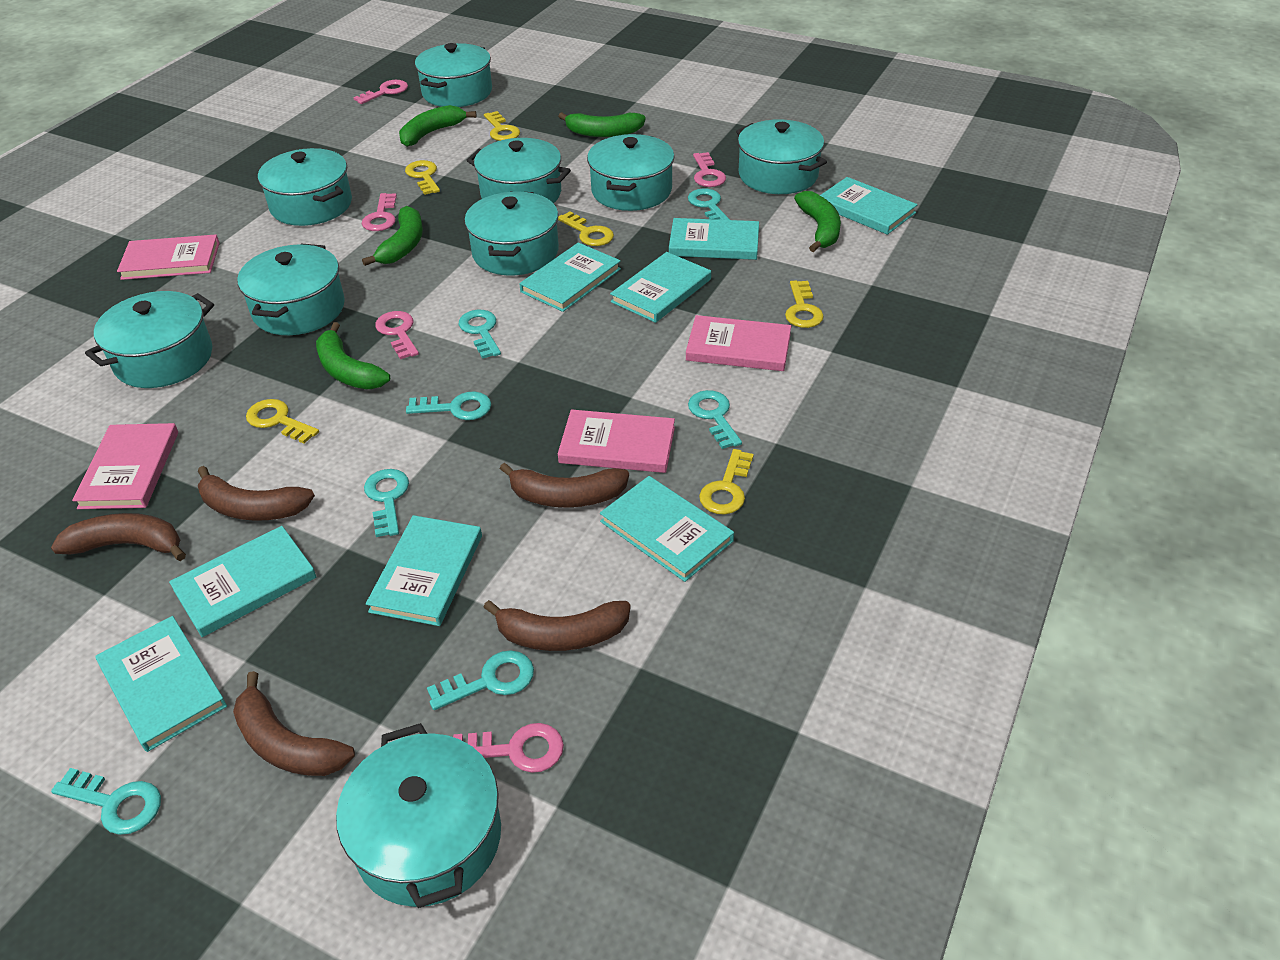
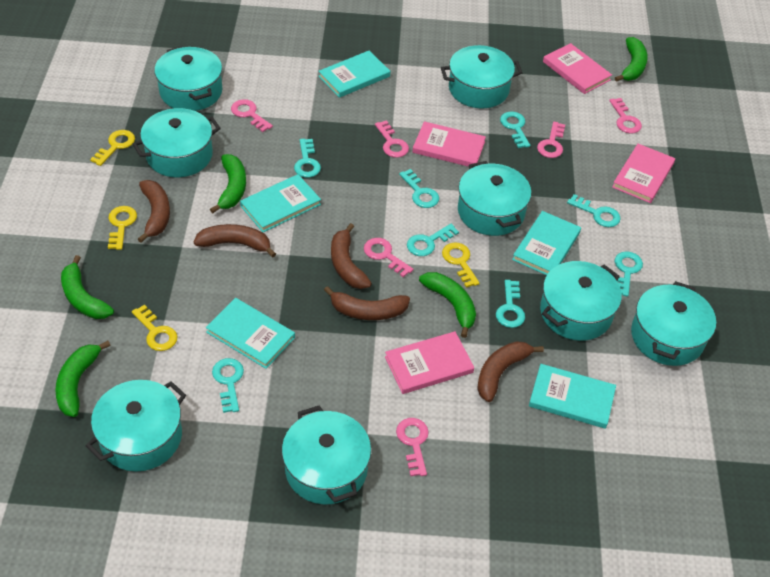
pink key: [353,80,408,104] [362,193,397,231] [375,311,419,359] [453,723,564,773] [693,152,726,187] = 5 -> [231,99,273,132] [364,238,413,277] [375,120,409,158] [396,418,429,476] [537,122,565,158] [609,98,642,134] = 6
turquoise book: [95,616,227,752] [169,526,316,637] [366,515,482,626] [519,242,621,312] [600,476,734,582] [610,252,711,323] [669,218,759,260] [820,177,918,235] = 8 -> [206,298,295,369] [240,174,321,232] [319,51,390,98] [512,211,581,275] [529,364,616,429] = 5
turquoise key: [51,768,161,835] [364,469,409,537] [406,391,491,420] [427,650,534,710] [459,310,501,359] [688,188,730,220] [688,390,742,449] = 7 -> [212,358,244,413] [294,139,321,178] [399,169,439,208] [407,224,459,256] [496,280,525,328] [500,111,530,148] [567,194,621,227] [615,251,643,297] = 8
turquoise pot: [85,291,214,388] [237,243,345,335] [258,148,352,226] [336,723,501,908] [415,43,492,107] [464,191,559,276] [467,138,571,203] [587,134,674,211] [736,119,827,194] = 9 -> [86,380,186,472] [132,108,221,177] [154,46,222,111] [282,405,371,505] [441,45,522,108] [458,161,531,236] [540,261,622,341] [631,281,716,366] = 8
yellow key: [246,399,319,444] [405,160,440,195] [484,111,520,141] [558,211,614,246] [699,449,754,515] [785,280,824,328] = 6 -> [90,130,135,166] [108,206,137,250] [132,304,177,351] [442,242,480,288] = 4

